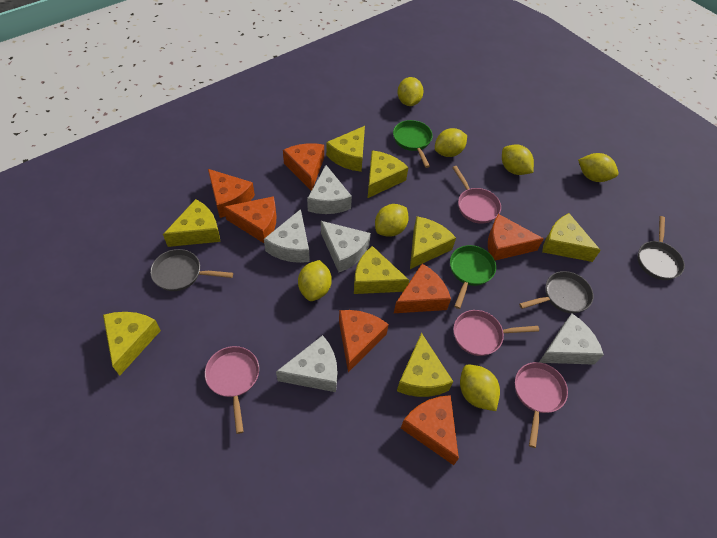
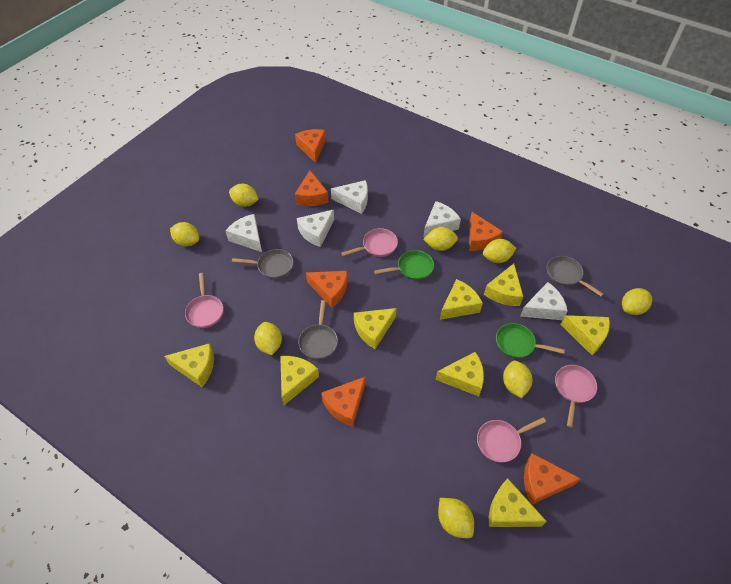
orange cheese: [208,169,255,218] [224,196,276,243] [283,143,324,191] [339,310,389,372] [394,264,451,313] [401,395,459,465] [488,214,544,261] = 7 -> [295,129,326,163] [295,170,328,206] [306,271,347,308] [321,377,365,427] [469,212,503,251] [524,453,581,504] = 6
yellow lemon: [298,260,332,301] [375,204,409,237] [397,77,424,106] [435,128,467,157] [460,365,500,411] [502,145,534,175] [578,153,619,182] = 7 -> [170,222,199,246] [229,184,259,207] [254,322,282,355] [423,227,458,251] [438,498,474,538] [483,239,516,263] [503,361,532,398] [622,288,652,315] = 8

